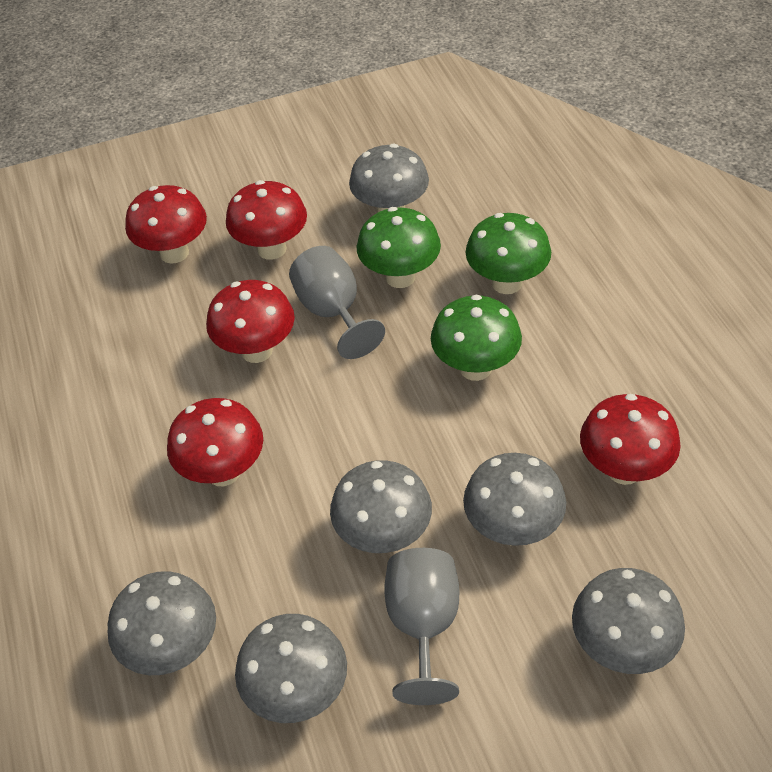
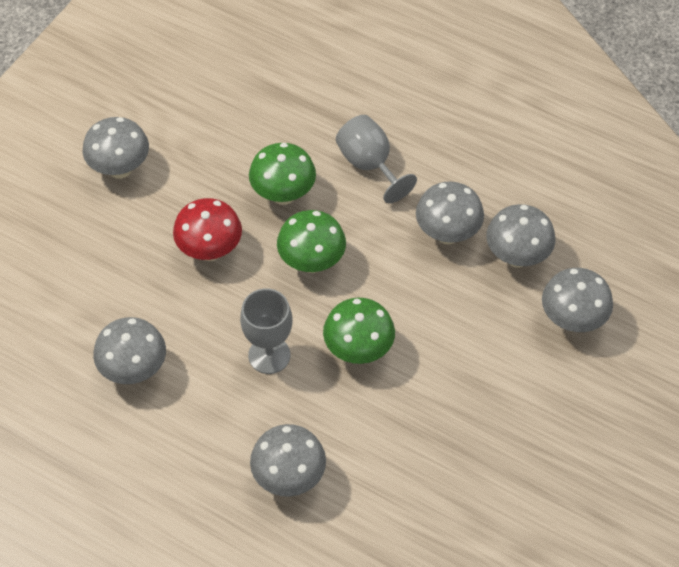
red mushroom: [125,185,207,264] [167,398,263,487] [206,280,295,363] [226,180,307,260] [580,394,681,485] = 5 -> [173,198,242,261] = 1

